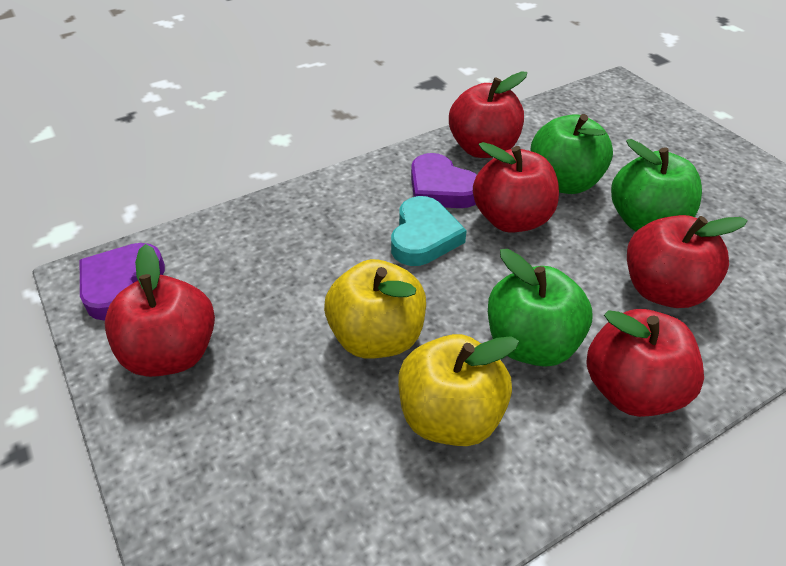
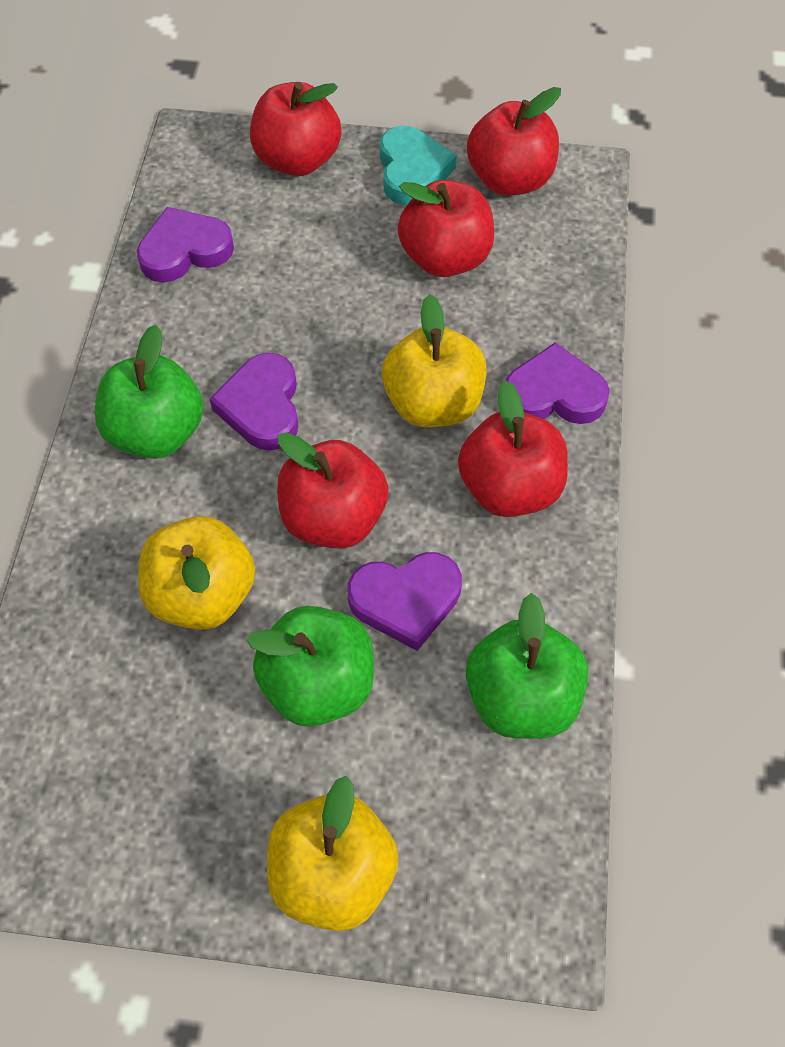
purple heart: [80,243,165,321] [411,153,477,208] = 2 -> [137,207,234,283] [210,353,298,451] [347,552,462,651] [505,343,610,424] = 4
yellow apple: [324,259,426,359] [398,334,519,446] = 2 -> [138,516,255,630] [267,776,399,931] [382,294,486,427] = 3

